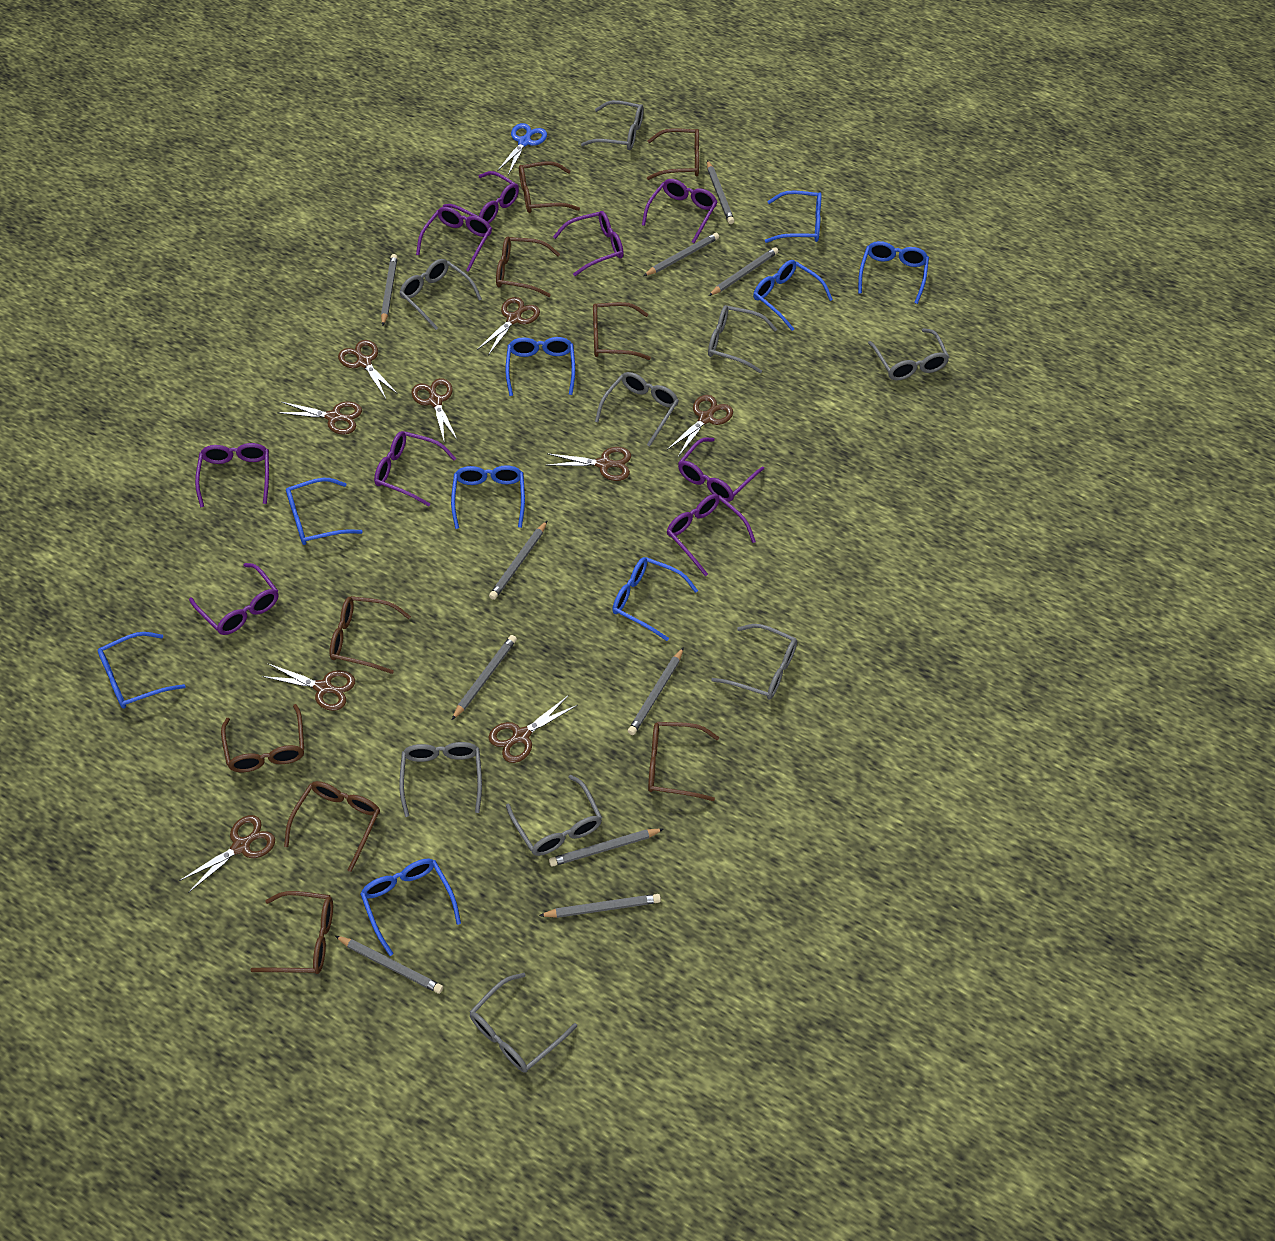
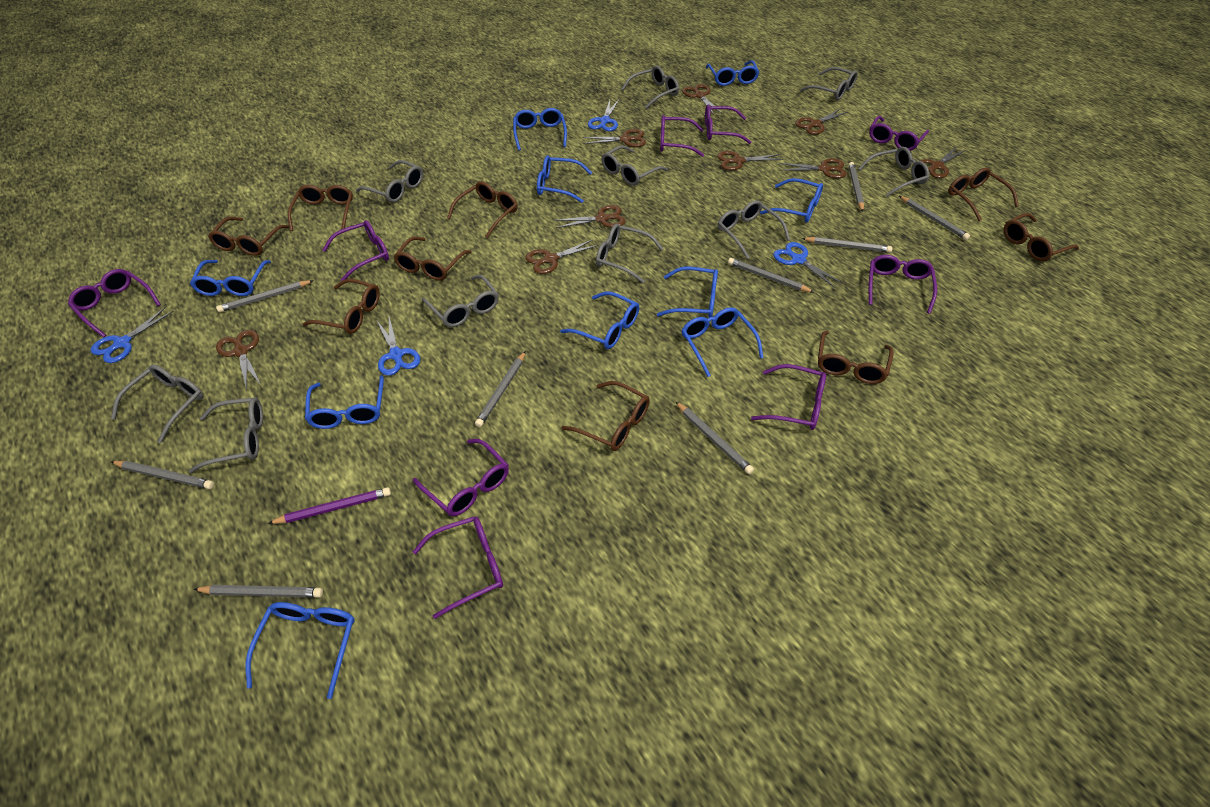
blue glasses: [98,632,186,709] [286,478,363,545] [360,859,461,956] [451,465,525,529] [506,337,575,396] [612,557,698,641] [753,260,833,331] [765,190,822,243] [858,241,929,304] = 9 -> [190,260,271,296] [245,602,355,699] [305,375,384,429] [513,108,567,151] [537,156,592,203] [560,292,639,349] [657,267,718,318] [681,307,764,377] [706,60,759,86] [760,178,823,223] = 10
blue scissors: [497,123,547,175] = 1 -> [91,307,174,363] [377,317,420,375] [588,100,619,131] [773,242,842,288] = 4
grey glasses: [399,259,482,330] [399,742,482,817] [470,973,577,1073] [506,775,602,856] [581,100,644,150] [595,372,679,446] [708,305,777,373] [711,624,797,699] [868,328,949,381] = 9 -> [111,365,203,443] [189,398,263,473] [356,160,423,203] [422,275,499,327] [596,224,663,283] [601,145,668,186] [621,66,679,109] [718,200,790,259] [800,67,858,100] [858,147,929,197] = 10
grey pencil: [335,936,443,994] [381,254,398,326] [452,635,517,720] [489,520,548,600] [539,894,661,918] [549,828,664,867] [628,647,684,735] [643,233,719,276] [707,160,734,224] [709,247,778,296] = 10 -> [110,461,214,489] [193,585,323,598] [216,280,314,312] [475,351,526,427] [675,401,754,474] [728,258,815,293] [801,237,893,253] [848,162,864,212] [899,196,970,240] = 9
purple pencil: none = 0 -> [268,487,391,524] = 1

